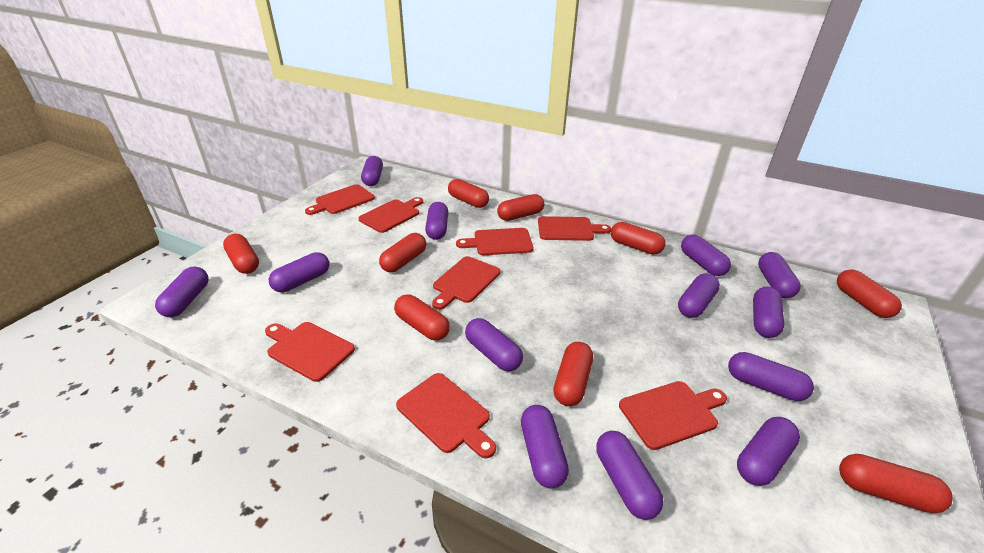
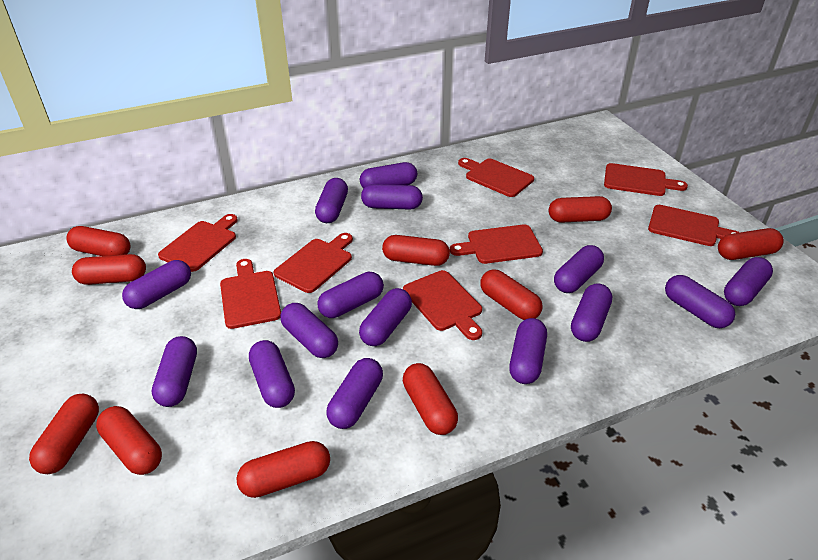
purple capsule: [155,267,209,317] [269,252,329,292] [361,156,383,186] [425,202,448,240] [465,318,523,371] [521,405,569,489] [596,431,664,520] [678,273,720,318] [681,235,731,276] [728,352,814,401] [737,417,800,486] [753,286,784,338] [758,252,801,298] = 13 -> [122,260,191,309] [152,336,197,407] [249,340,295,408] [280,303,338,358] [315,178,348,223] [317,272,384,318] [326,358,383,429] [359,288,412,346] [360,162,417,188] [361,184,423,210] [509,318,547,384] [554,245,604,293] [571,283,612,342] [665,275,735,328] [724,257,773,306] = 15
red capsule: [223,234,259,274] [379,233,426,272] [394,294,450,341] [448,179,489,208] [497,194,544,221] [553,342,593,406] [611,222,665,255] [837,269,902,318] [839,454,953,513] = 9 -> [29,394,99,474] [66,226,131,256] [72,254,146,285] [96,406,162,475] [236,441,330,498] [382,235,450,266] [403,363,458,435] [480,270,543,320] [549,196,612,223] [718,228,784,260] = 10

